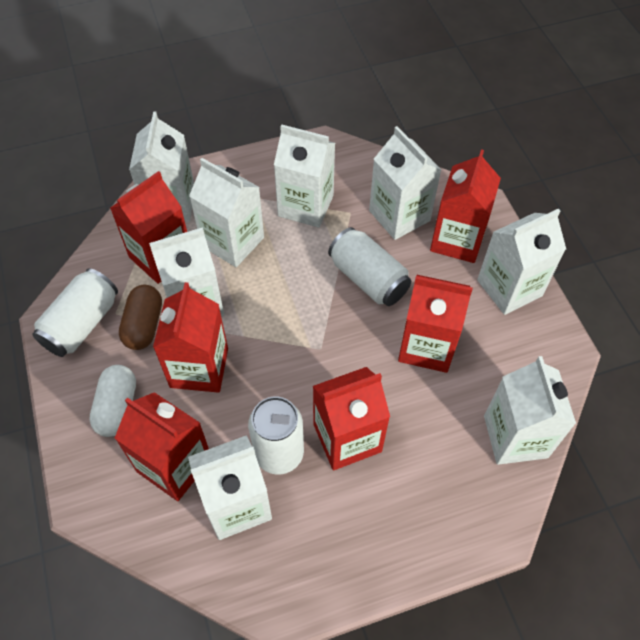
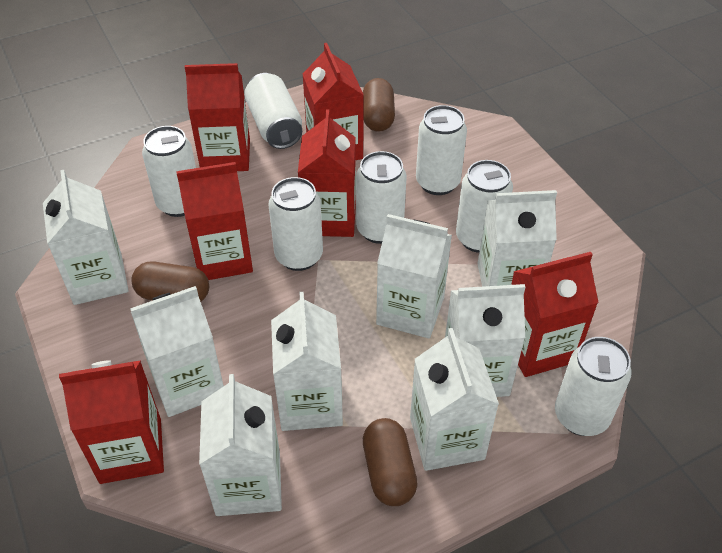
brown capsule: [119,285,162,350] = 1 -> [131,262,209,302] [363,78,395,132] [363,418,418,506] = 3
white can: [32,268,118,357] [248,396,304,475] [328,227,411,306] = 3 -> [142,126,196,217] [244,73,302,149] [269,177,323,271] [356,151,407,244] [416,105,467,195] [456,160,513,253] [555,337,631,436] = 7
white capsule: [89,365,136,437] = 1 -> none = 0

